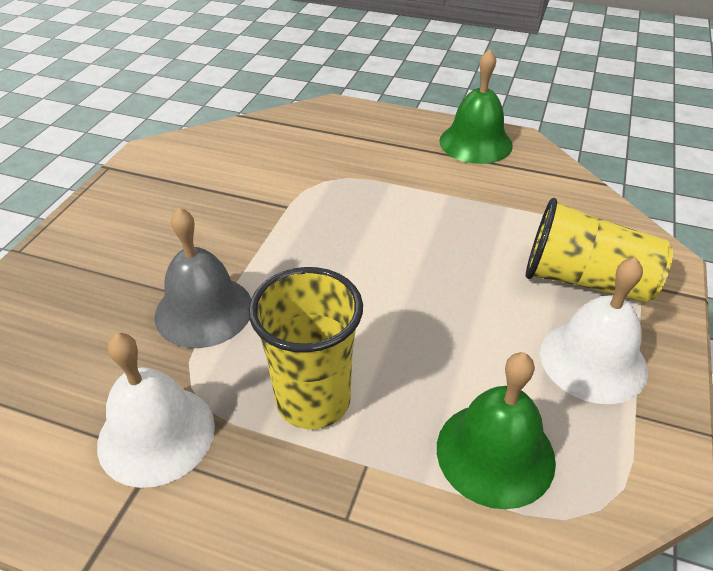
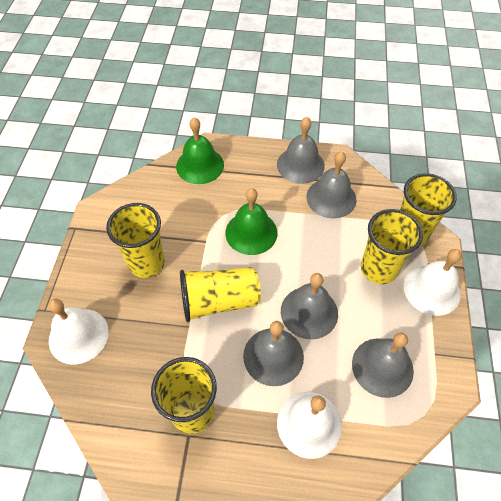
grey bell: [155,207,251,348] = 1 -> [243,321,304,386] [277,117,325,184] [281,273,338,339] [306,151,356,219] [352,333,414,398] = 5
white bell: [97,333,215,488] [540,257,648,404] = 2 -> [49,299,109,365] [277,392,342,459] [404,249,462,316] = 3
yellow cup: [249,267,363,429] [526,198,673,303] = 2 -> [106,203,165,278] [151,357,217,434] [180,267,261,322] [361,209,423,284] [400,173,457,247] = 5

